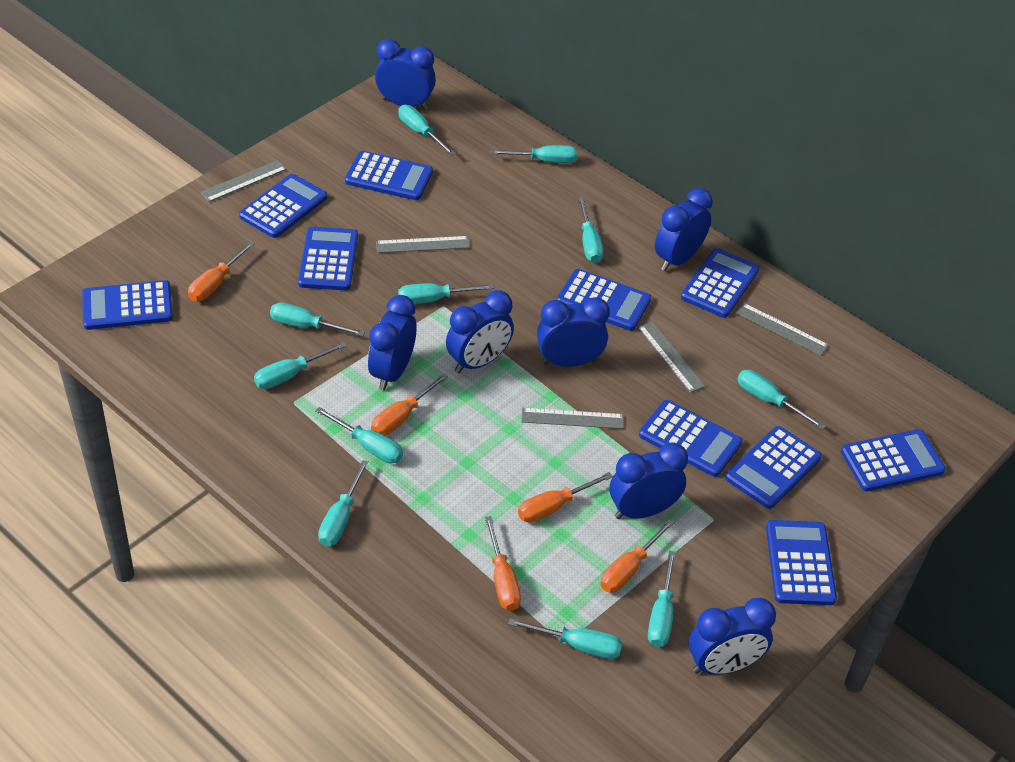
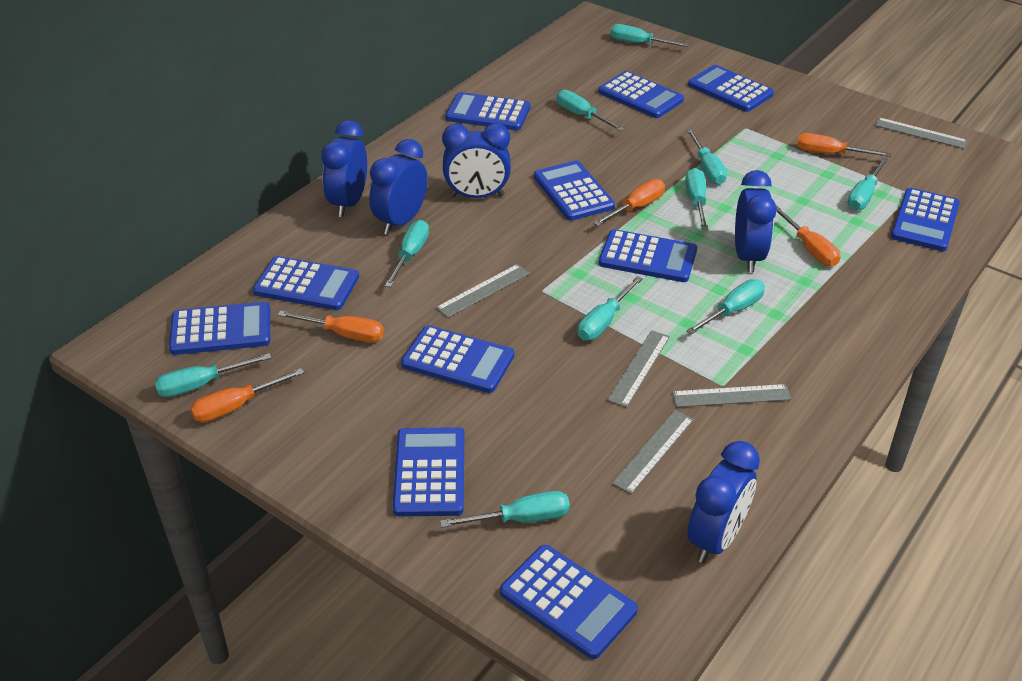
blue calculator: [82,280,173,330] [239,174,327,238] [298,227,358,290] [345,151,433,200] [557,269,651,331] [639,400,743,477] [681,248,760,318] [725,426,822,509] [766,520,837,605] [841,429,946,491] = 10 -> [169,302,270,355] [253,256,359,310] [393,427,464,517] [401,325,514,393] [445,92,530,131] [500,545,638,659] [534,160,615,221] [598,71,684,118] [599,229,697,282] [688,65,774,112] [891,188,960,251] = 11
blue clock: [368,295,417,390] [375,39,436,110] [446,290,514,373] [537,297,610,367] [610,442,688,519] [655,188,713,271] [689,598,776,675] = 7 -> [321,120,367,217] [369,139,428,235] [442,123,511,198] [687,441,760,563] [735,170,777,272] = 5
turquoise screwdriver: [254,342,347,389] [270,303,365,336] [315,407,403,463] [318,460,369,546] [398,283,494,304] [399,105,456,156] [490,145,578,163] [508,618,622,659] [578,197,604,263] [648,551,676,647] [737,370,825,429] = 11 -> [155,353,272,397] [385,220,429,287] [440,491,570,528] [557,90,624,131] [578,276,643,340] [610,24,689,47] [685,168,708,230] [686,279,765,335] [687,129,727,185] [847,157,888,210] = 10

